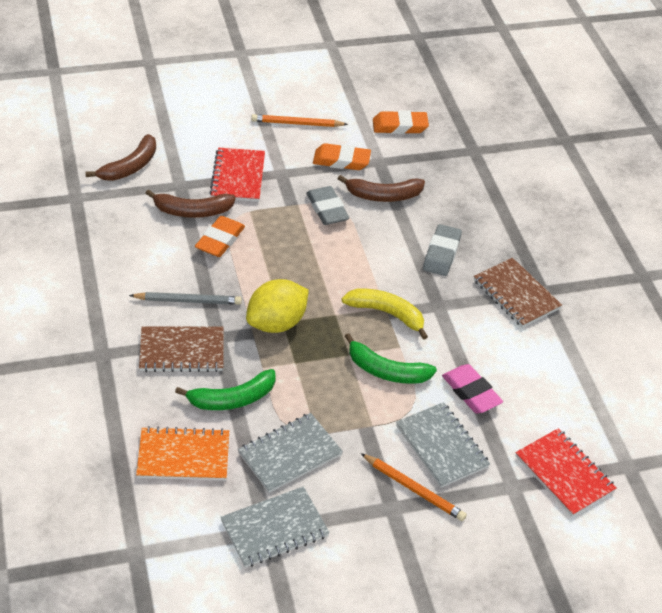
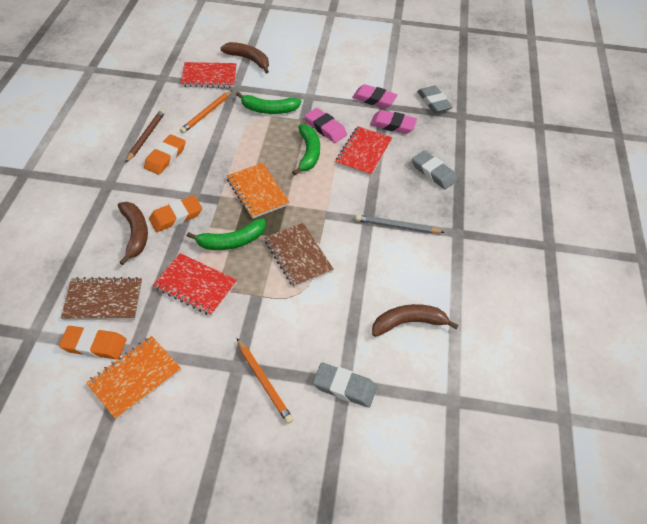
brown pencil: none = 0 -> [126,109,165,163] = 1
green banana: [175,369,276,410] [345,333,437,384] = 2 -> [187,218,265,250] [236,92,301,114] [292,124,320,175] = 3
grey eraser: [306,186,349,225] [423,224,462,276] = 2 -> [313,363,377,408] [412,150,457,189] [417,86,453,113] = 3
grey notebook: [220,486,330,568] [238,413,343,493] [396,402,490,488] = 3 -> none = 0
orange notebook: [136,426,229,481] = 1 -> [86,336,181,420] [226,163,290,219] = 2
pink eraser: [442,364,503,413] = 1 -> [305,108,347,143] [352,84,398,108] [370,110,417,134] = 3
red notebook: [210,148,265,202] [515,428,617,517] = 2 -> [153,253,237,316] [180,62,237,88] [335,126,392,176] = 3
yellow banana: [341,289,428,340] = 1 -> none = 0
yellow lemon: [246,279,309,333] = 1 -> none = 0

